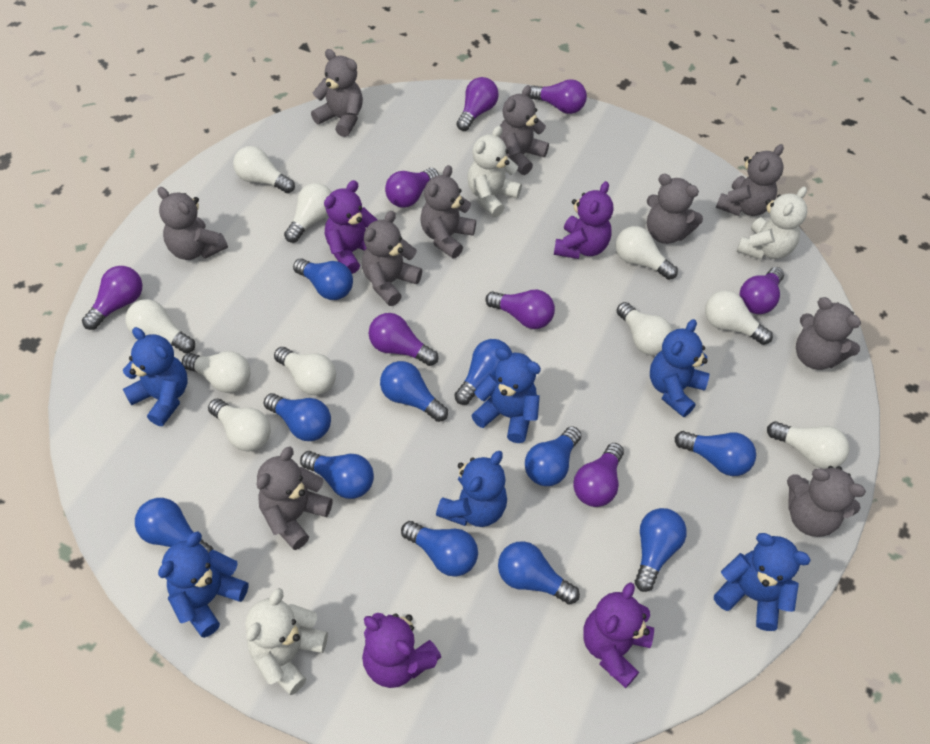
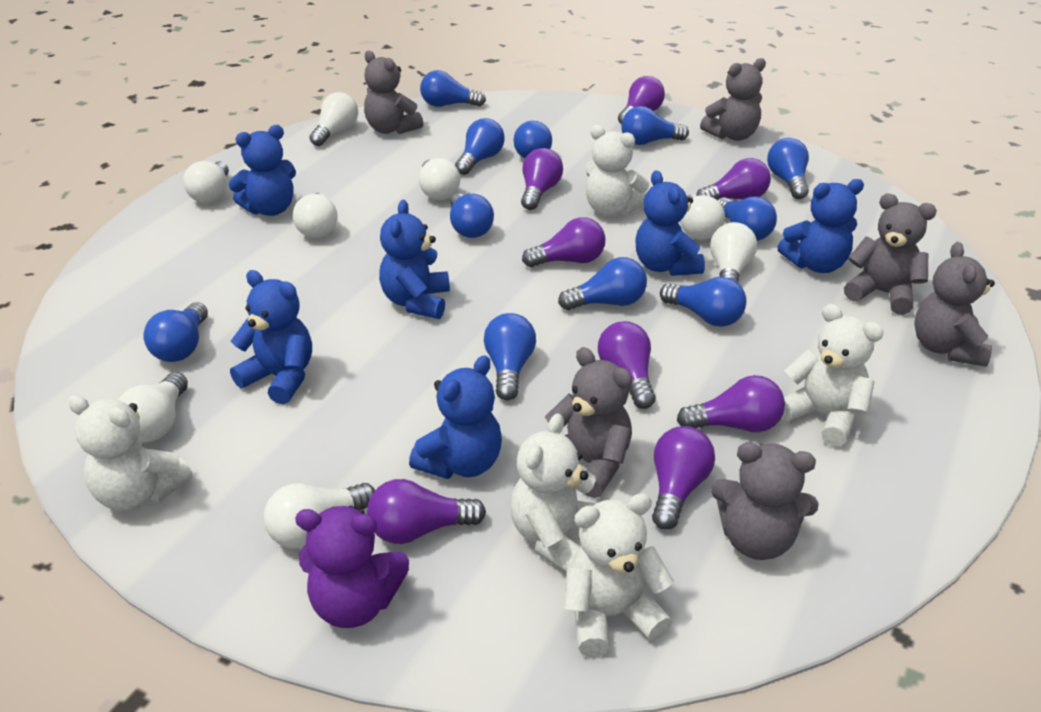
grey teddy bear: [157,187,228,260] [257,447,333,550] [311,49,363,137] [362,211,422,306] [420,165,476,258] [499,85,549,175] [647,174,703,244] [716,144,784,216] [787,466,866,537] [796,297,861,370] = 10 -> [364,51,423,134] [545,347,632,498] [700,58,766,141] [711,442,819,560] [844,193,937,315] [914,242,995,367] = 6
purple teddy bear: [324,180,377,274] [362,613,441,688] [554,181,613,259] [583,582,654,688] = 4 -> [295,506,409,628] = 1
white light bulb: [125,299,195,354] [182,351,250,393] [208,399,271,451] [233,146,295,193] [274,347,336,395] [284,183,332,243] [616,226,678,280] [617,302,673,355] [705,290,773,345] [767,421,849,469] = 10 -> [118,372,188,442] [183,161,229,203] [264,483,375,549] [293,193,338,238] [309,92,358,146] [419,158,460,200] [680,194,725,240] [710,222,757,282] = 8
white teddy bear: [245,588,328,695] [467,126,522,217] [737,186,807,260] = 3 -> [68,395,192,511] [510,413,596,572] [564,493,674,657] [586,125,650,216] [781,304,884,447] = 5

